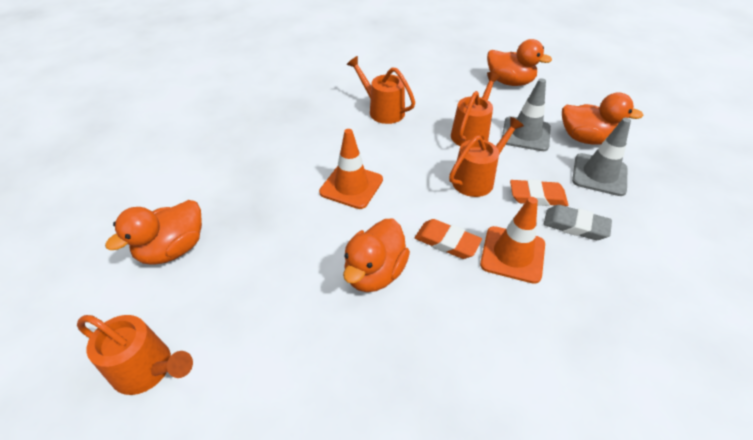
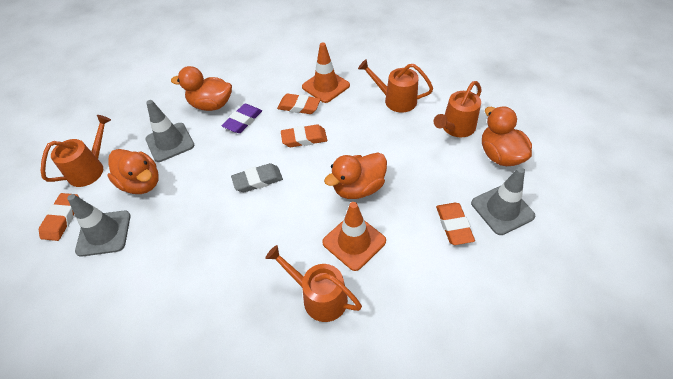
grey traffic cone: [502,78,551,151] [572,118,631,196] = 2 -> [67,194,131,257] [145,100,194,162] [471,167,535,235] = 3
orange eraser: [415,219,482,259] [510,179,568,206] = 2 -> [39,193,79,241] [277,94,321,114] [281,125,327,147] [436,203,475,245] = 4
purple eraser: none = 0 -> [222,104,262,133] = 1

